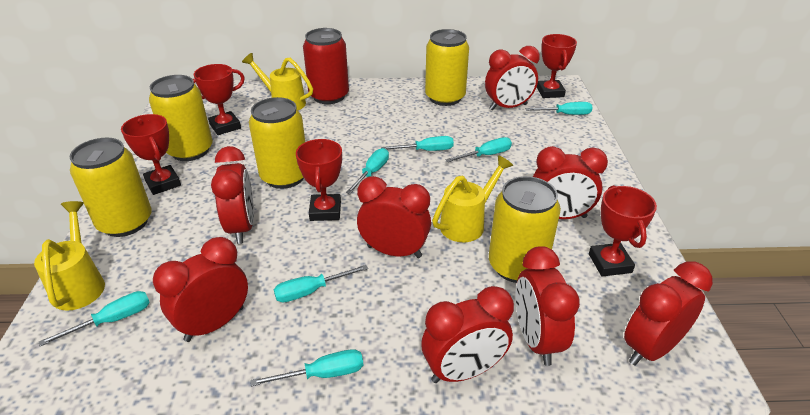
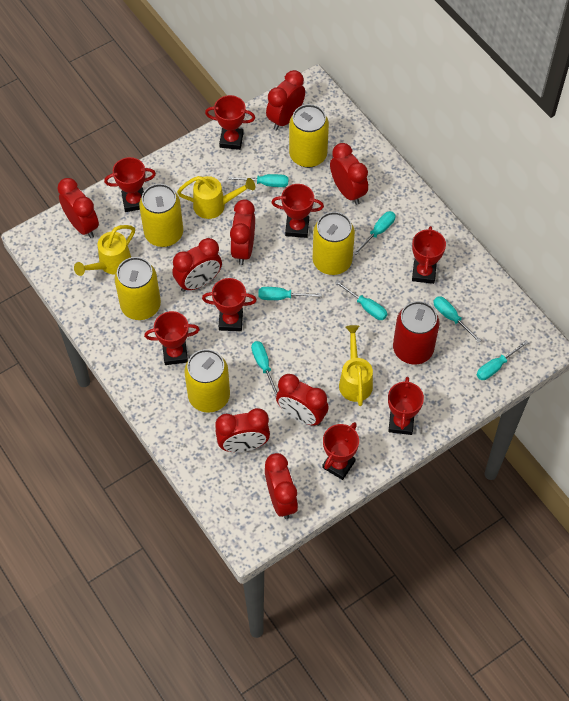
red trophy: [121,114,181,195] [193,64,245,135] [296,139,342,221] [537,34,577,98] [589,185,657,276] = 5 -> [104,157,156,212] [144,311,200,365] [202,278,257,331] [205,95,255,150] [271,184,324,238] [322,422,359,480] [388,377,424,435] [412,226,446,284] = 8

